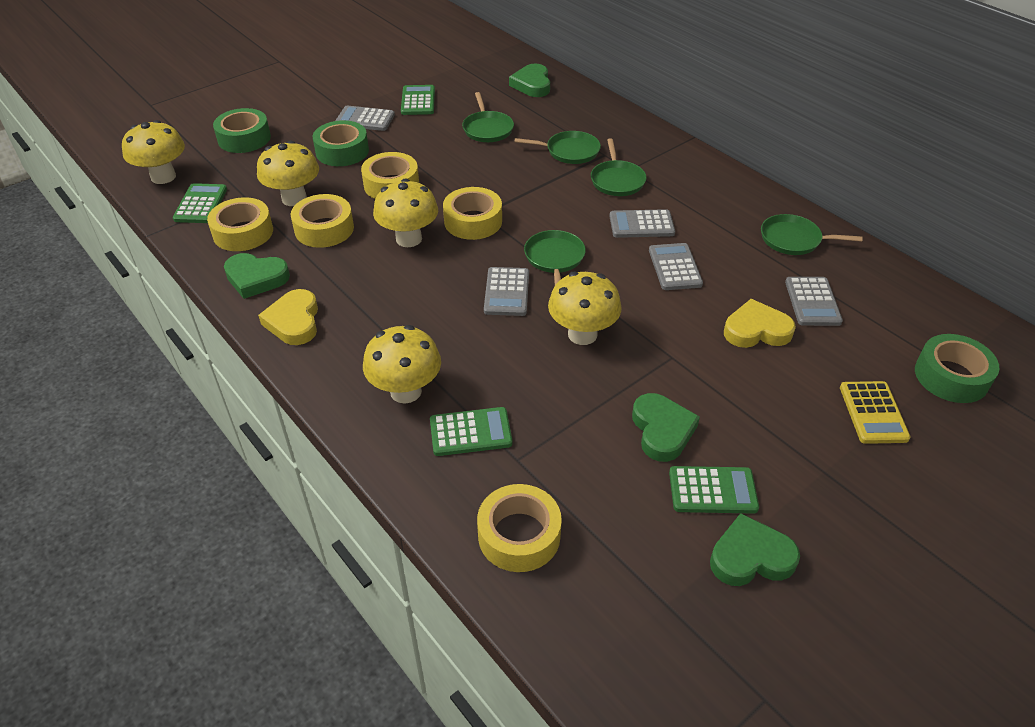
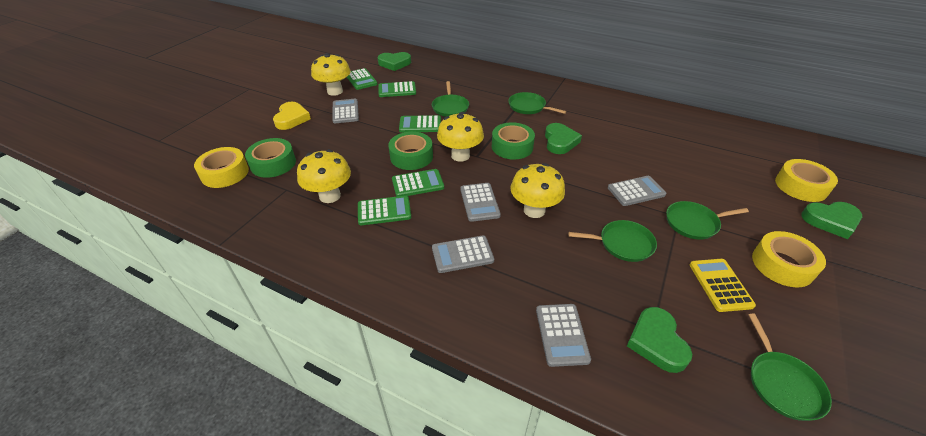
green calculator: [173,183,227,223] [401,85,435,115] [430,407,512,456] [669,466,759,514] = 4 -> [347,68,378,90] [358,196,411,225] [378,81,416,97] [392,169,444,197] [399,115,441,133] = 5
yellow heart: [258,289,318,345] [724,299,796,348] = 2 -> [273,102,311,130] = 1
yellow mushroom: [122,120,185,184] [257,141,319,206] [363,325,441,404] [373,179,438,247] [548,271,622,345] = 5 -> [297,149,351,203] [311,53,351,96] [437,112,484,162] [510,163,565,218] = 4
yellow tape: [207,197,273,251] [291,194,354,248] [361,152,419,199] [443,187,502,240] [477,484,562,572] = 5 -> [194,147,249,188] [752,231,826,287] [775,159,838,202] = 3

